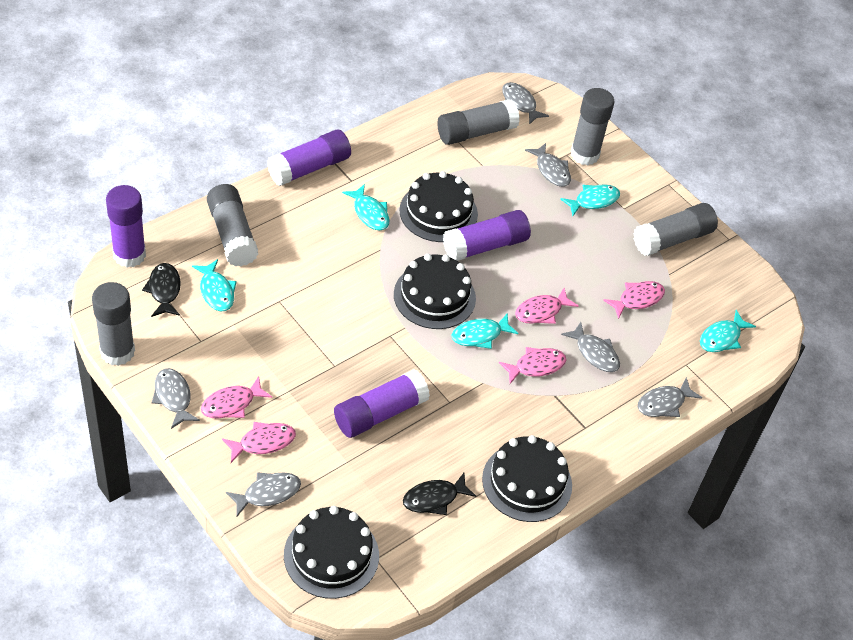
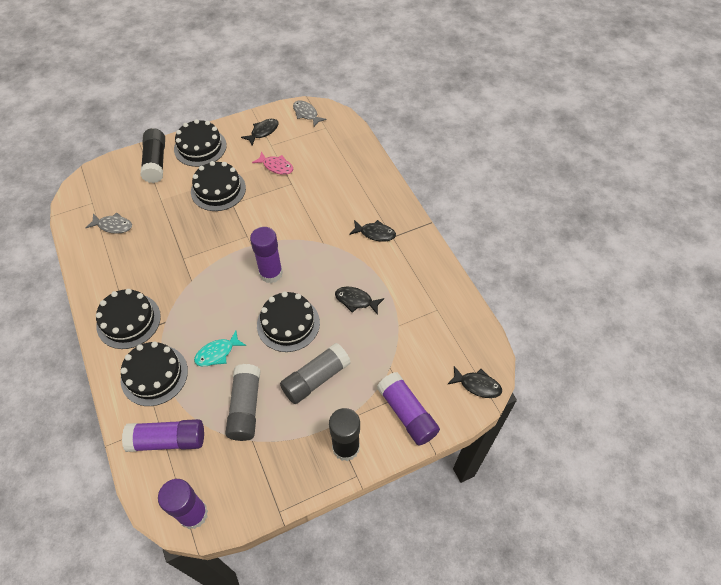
black cake: [284,506,379,599] [394,254,476,329] [399,171,478,242] [482,435,572,522] = 4 -> [96,289,161,349] [120,342,188,406] [174,119,227,167] [191,161,246,211] [257,292,320,352] = 5
black fish: [142,263,181,317] [403,473,476,515] = 2 -> [241,119,279,146] [335,287,384,315] [349,220,396,242] [447,366,502,398] = 4
black glue stick: none = 0 -> [140,128,165,183] [329,408,360,461] = 2
grey fish: [152,368,200,429] [226,472,301,516] [502,82,549,125] [525,143,571,187] [561,322,620,372] [638,377,702,417] = 6 -> [86,212,132,234] [293,101,327,127] = 2
grey glue stick: [92,282,135,366] [207,184,258,267] [437,99,520,145] [571,88,614,165] [633,203,718,256] = 5 -> [225,364,260,441] [280,343,351,404] = 2
pink fish: [201,376,272,419] [222,422,296,463] [499,347,567,384] [515,288,578,324] [603,281,665,319] = 5 -> [252,151,293,175] = 1
turquoise fish: [192,259,237,311] [342,184,389,231] [452,313,519,349] [560,184,620,216] [700,310,756,352] = 5 -> [194,331,246,366] = 1

